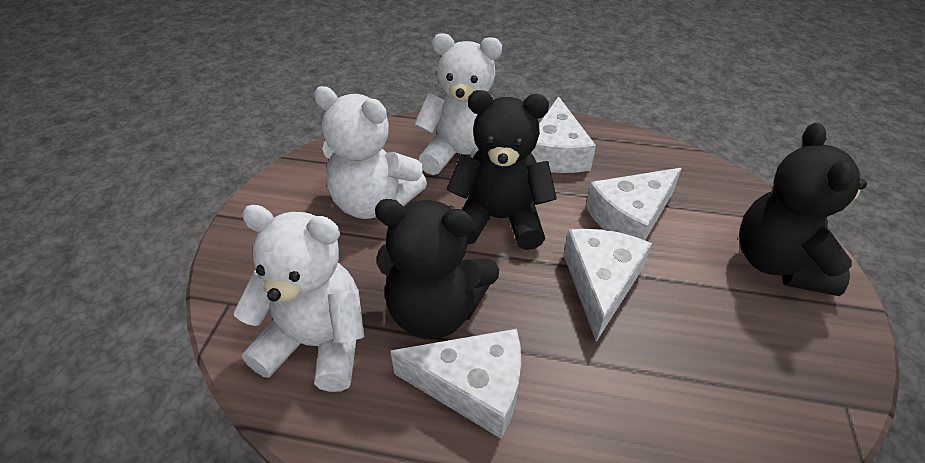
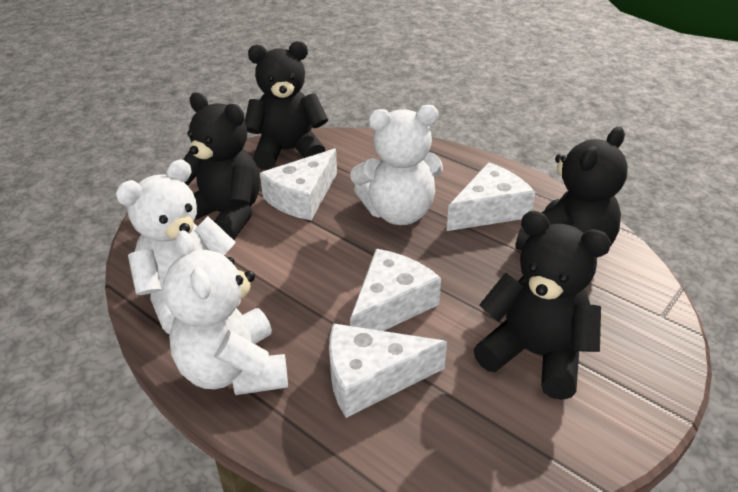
black teddy bear: [375,199,499,339] [446,90,557,250] [739,123,867,296] = 3 -> [183,93,260,240] [245,41,328,170] [473,211,611,400] [515,127,627,251] = 4

